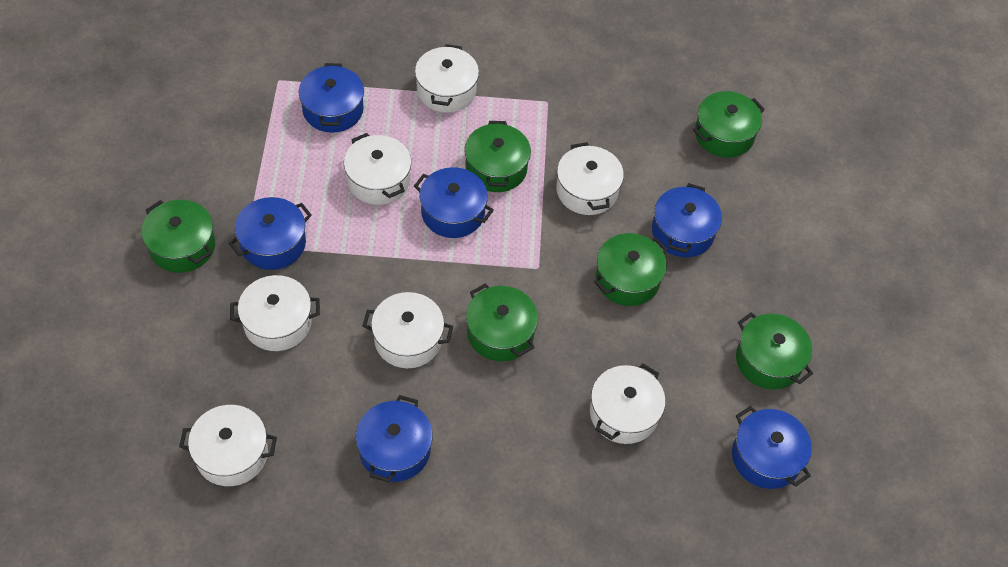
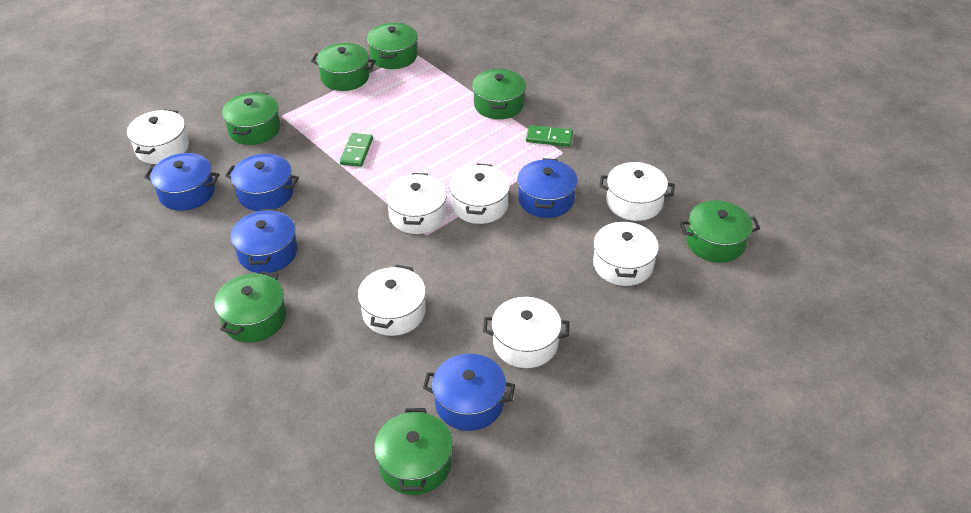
blue pot: [229,197,312,270] [299,63,364,133] [356,395,433,482] [414,167,494,238] [652,183,722,257] [732,406,812,489] = 6 -> [144,153,219,211] [225,154,299,211] [231,209,298,273] [423,354,515,431] [517,158,578,218] = 5
green domino: none = 0 -> [340,133,373,167] [526,125,573,147] = 2
green pot: [141,200,215,273] [464,121,531,192] [466,283,538,361] [594,233,668,306] [693,91,765,158] [736,312,813,389] = 6 -> [214,271,286,343] [222,92,280,145] [311,43,375,91] [367,23,418,69] [374,408,453,495] [472,69,526,119] [680,200,760,263] = 7

